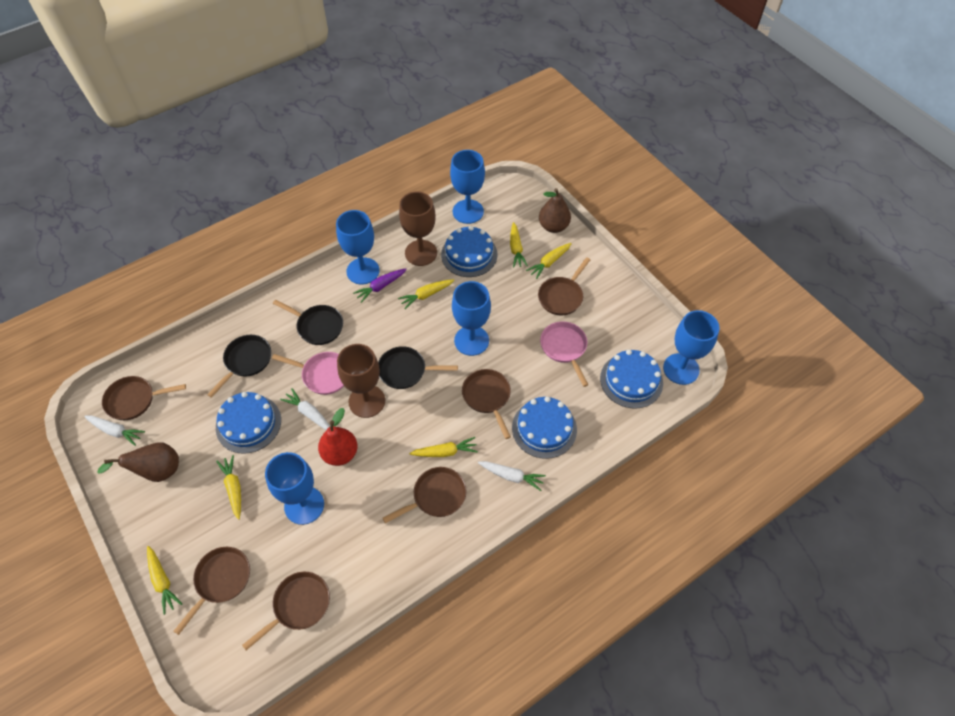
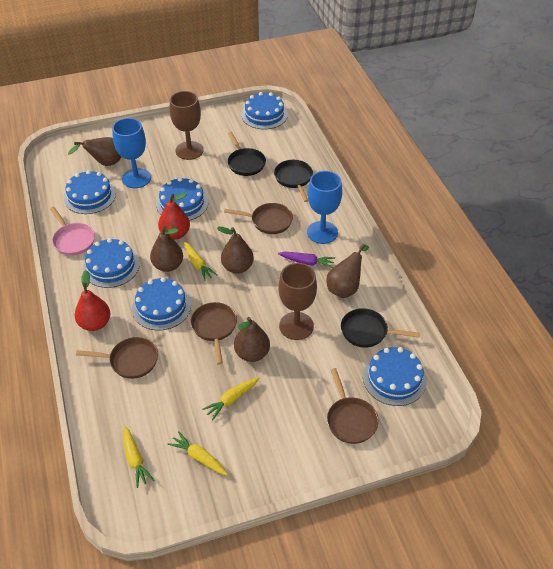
blue cake: [216,392,281,454] [441,226,497,277] [512,396,577,459] [600,350,663,409] = 4 -> [64,170,116,214] [83,238,140,288] [132,277,191,330] [156,177,208,221] [241,92,288,129] [363,347,427,406] = 6
blue goblet: [265,452,324,525] [336,210,380,285] [450,150,485,224] [452,281,491,356] [663,310,720,385] = 5 -> [112,118,151,188] [307,171,342,244] = 2
brown pan: [102,376,186,420] [173,547,250,635] [242,572,330,650] [383,467,466,523] [462,369,511,439] [538,257,590,315] = 6 -> [76,337,158,379] [191,302,237,364] [224,203,293,234] [327,368,379,444] = 4
brown pear: [97,442,179,482] [539,188,571,233] = 2 -> [68,137,121,166] [150,226,183,272] [217,227,254,274] [234,317,270,362] [327,244,369,298] = 5
pink pan: [272,352,344,395] [540,321,589,387] = 2 -> [50,206,95,256] = 1
red pear: [318,408,358,466] = 1 -> [74,270,110,331] [158,192,190,240] = 2
white carrot: [84,415,145,446] [280,388,330,430] [478,461,546,491] = 3 -> none = 0
yellow carrot: [147,546,182,615] [216,455,241,520] [398,279,454,309] [409,437,478,457] [510,222,528,268] [526,243,572,279] = 6 -> [123,426,154,488] [168,431,228,475] [184,242,217,281] [202,377,259,420] = 4

